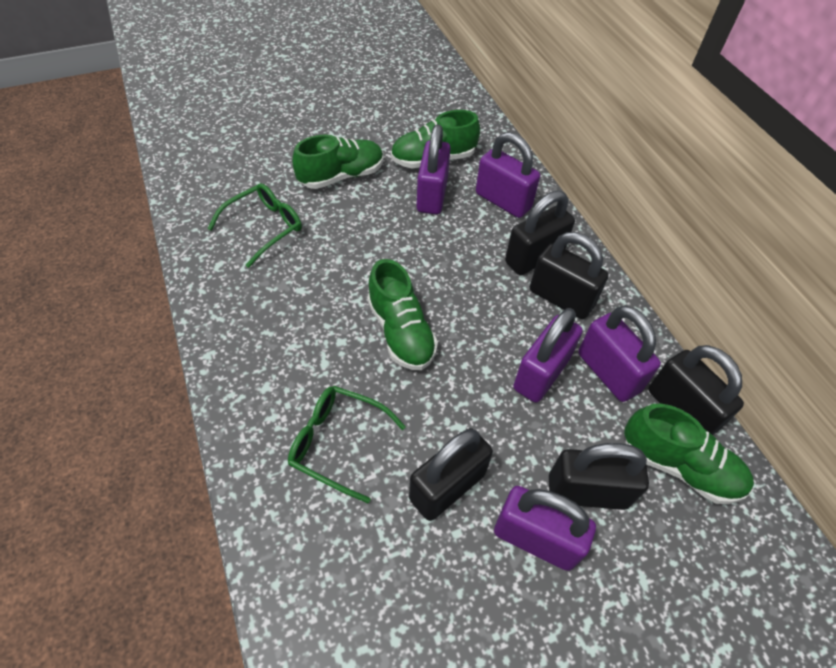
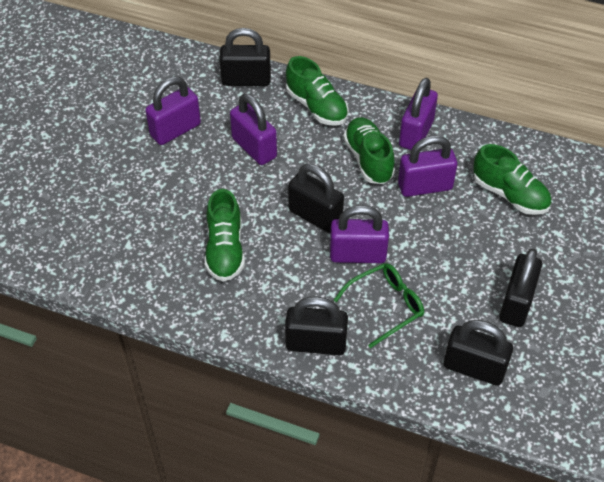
green glasses: [208,183,302,268] [288,386,406,503] = 2 -> [334,263,424,348] = 1

